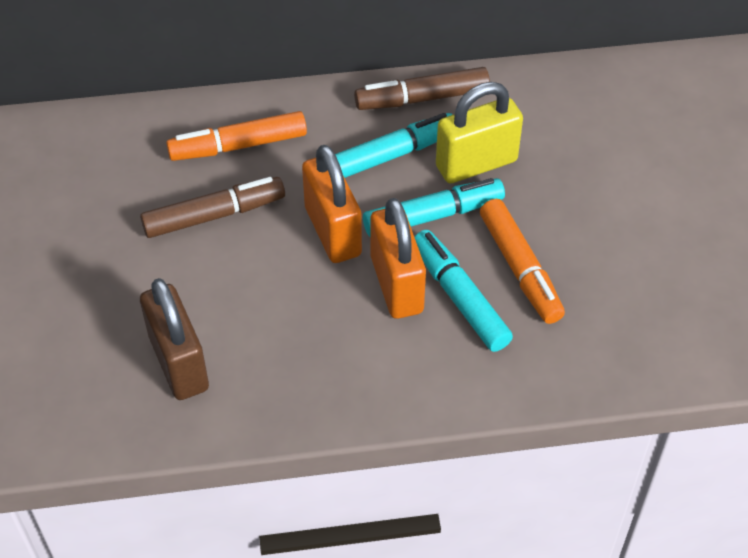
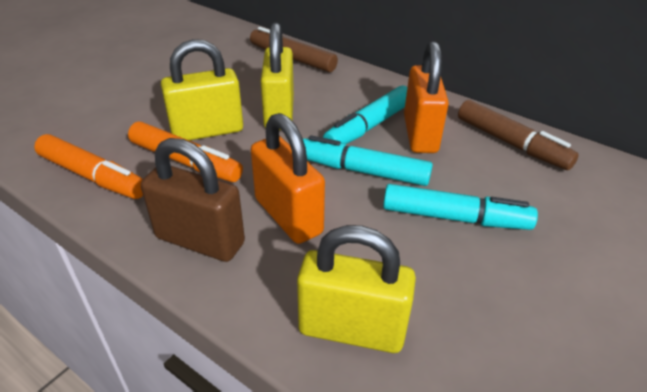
yellow padlock: [436,82,523,184] = 1 -> [161,39,243,141] [261,22,294,130] [297,225,416,353] = 3

